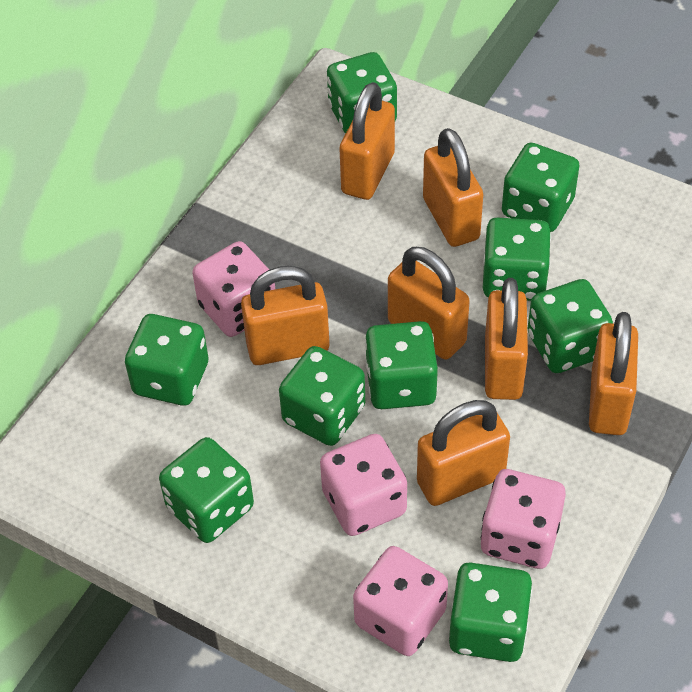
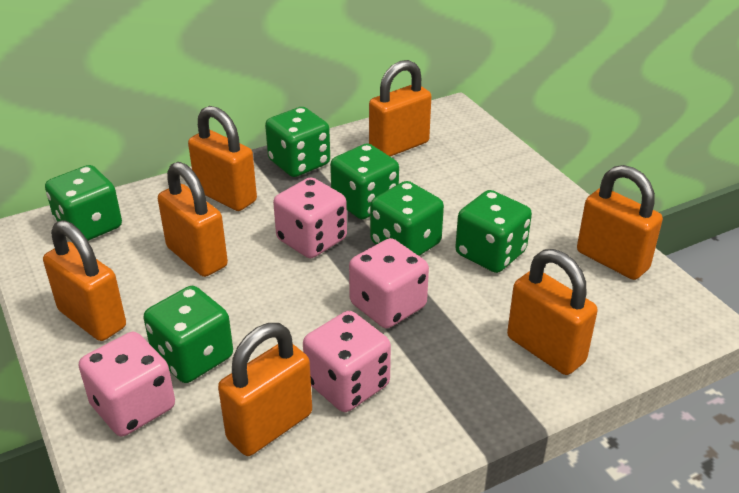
green dice: [125,314,209,406] [159,437,254,543] [279,346,365,446] [327,52,397,134] [365,321,438,409] [449,562,533,662] [483,218,551,301] [502,143,580,232] [527,279,613,373] = 9 -> [45,165,122,241] [144,286,233,383] [265,107,330,177] [330,143,399,219] [370,181,444,256] [455,190,532,273] = 6

